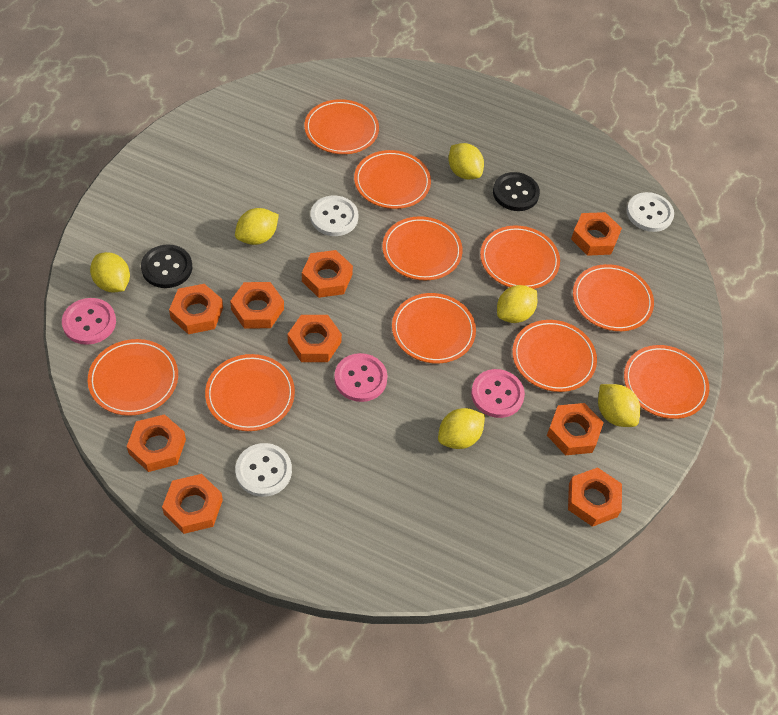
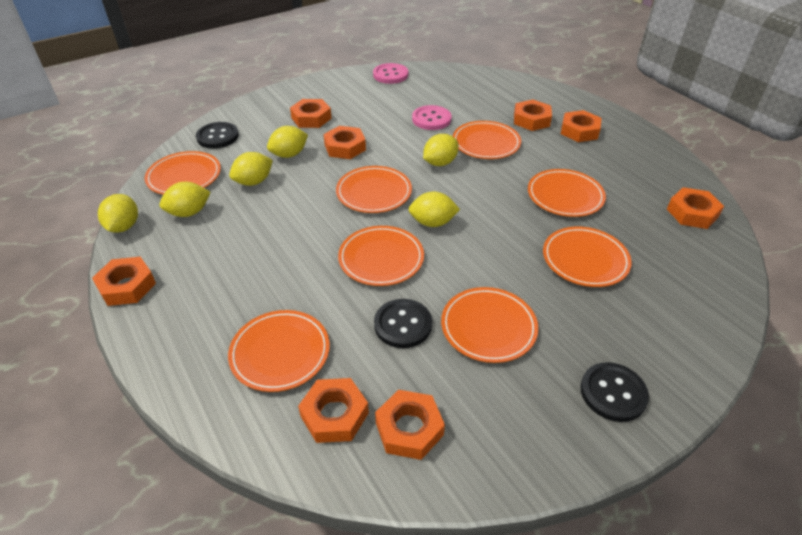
black button: [141,244,192,288] [493,172,540,211] = 2 -> [196,122,239,148] [374,299,432,348] [580,362,649,422] = 3
orange nut: [127,414,186,472] [162,474,223,534] [169,284,223,334] [230,282,284,329] [288,315,342,362] [302,250,353,298] [547,403,604,455] [568,467,622,527] [571,212,622,256] = 9 -> [92,257,156,306] [290,99,332,128] [298,378,369,443] [324,126,366,159] [375,390,445,460] [514,100,552,131] [561,110,601,142] [667,187,724,229] = 8
orange plate: [88,339,178,416] [205,354,295,431] [304,99,379,154] [354,150,431,209] [382,216,463,280] [392,293,476,363] [480,226,560,289] [512,320,597,392] [573,264,654,331] [624,345,709,419] = 10 -> [145,151,221,195] [228,310,330,392] [336,166,412,213] [338,226,424,286] [441,287,538,363] [453,121,521,159] [528,169,606,217] [543,227,632,287] = 8
pink button: [62,298,116,345] [334,353,388,402] [471,369,525,418] = 3 -> [373,63,408,84] [412,105,451,130] = 2
white button: [235,443,292,497] [310,196,358,236] [627,192,674,232] = 3 -> none = 0

